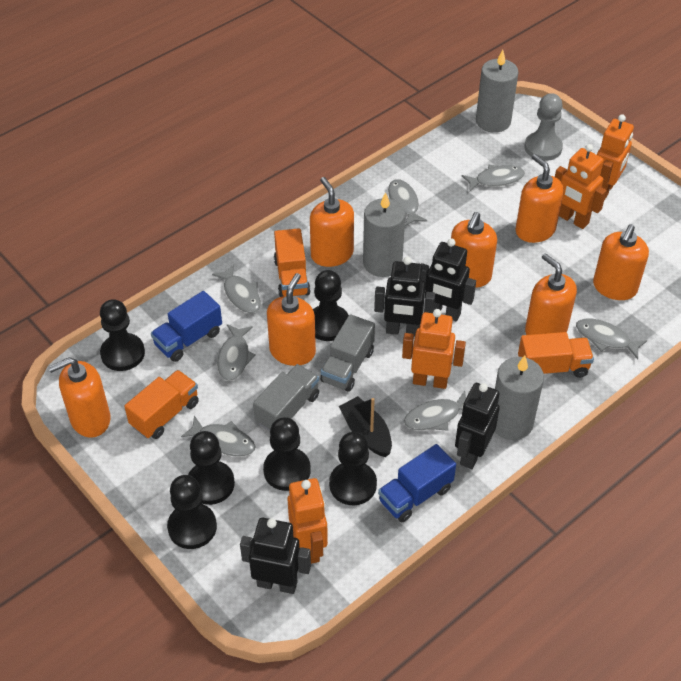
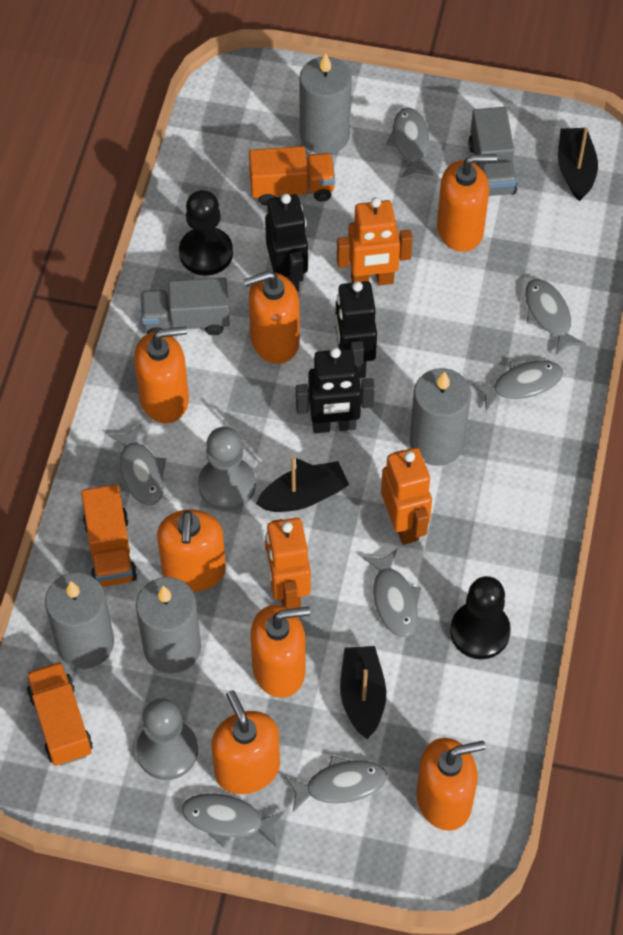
black boat: [339,396,392,457] = 1 -> [256,456,349,512] [340,646,386,739] [558,127,598,201] = 3
black pawn: [100,299,145,371] [167,475,217,549] [188,431,235,505] [263,417,311,491] [313,270,349,341] [329,432,377,505] = 6 -> [179,190,233,276] [450,576,511,659] = 2
black robot: [240,518,311,594] [374,257,435,336] [421,239,476,321] [455,383,500,469] = 4 -> [265,194,308,292] [296,347,375,433] [335,281,377,378] = 3
blue truck: [151,291,222,362] [378,444,456,522] = 2 -> none = 0
grey candle: [363,192,405,277] [476,50,519,133] [495,356,544,440] = 3 -> [45,572,114,669] [136,577,201,673] [299,53,352,154] [410,368,471,466] = 4
grey pawn: [524,93,563,161] = 1 -> [136,698,198,780] [198,427,256,511] = 2
orange robot: [287,478,328,564] [402,309,466,389] [555,144,607,229] [597,114,634,200] = 4 -> [265,518,311,609] [337,197,413,286] [381,447,432,545] = 3

